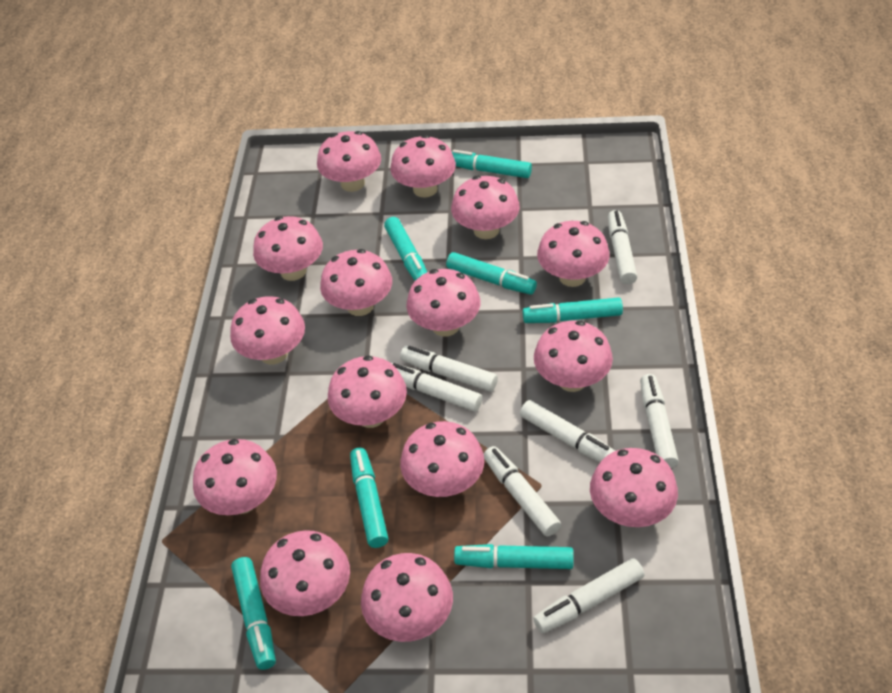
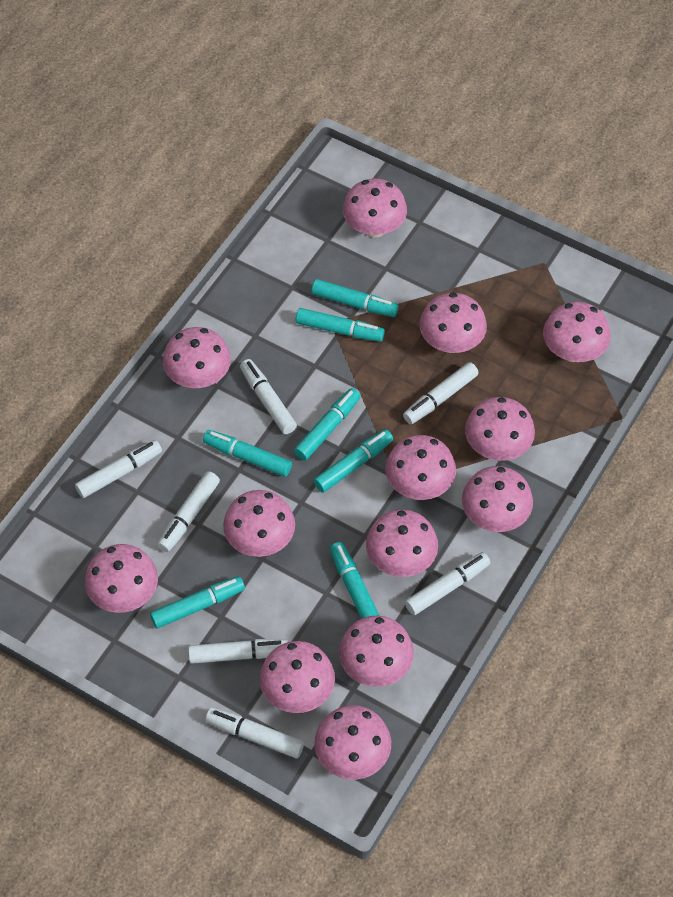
pink mushroom: [193,439,277,515] [230,296,305,365] [253,216,323,281] [260,530,350,616] [317,131,381,192] [320,249,392,316] [328,355,407,428] [361,553,453,642] [390,135,456,198] [400,421,484,497] [406,269,480,337] [451,176,520,239] [534,321,613,392] [537,221,610,287] [590,448,678,527] = 15 -> [85,544,158,613] [163,327,231,388] [223,490,295,557] [260,641,335,713] [314,705,391,780] [339,616,414,687] [343,179,407,238] [366,510,438,577] [385,435,456,500] [419,293,487,353] [462,466,533,532] [465,397,535,461] [543,302,611,362] = 13

